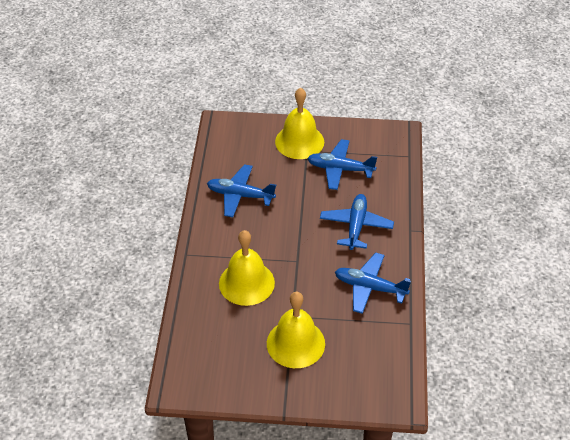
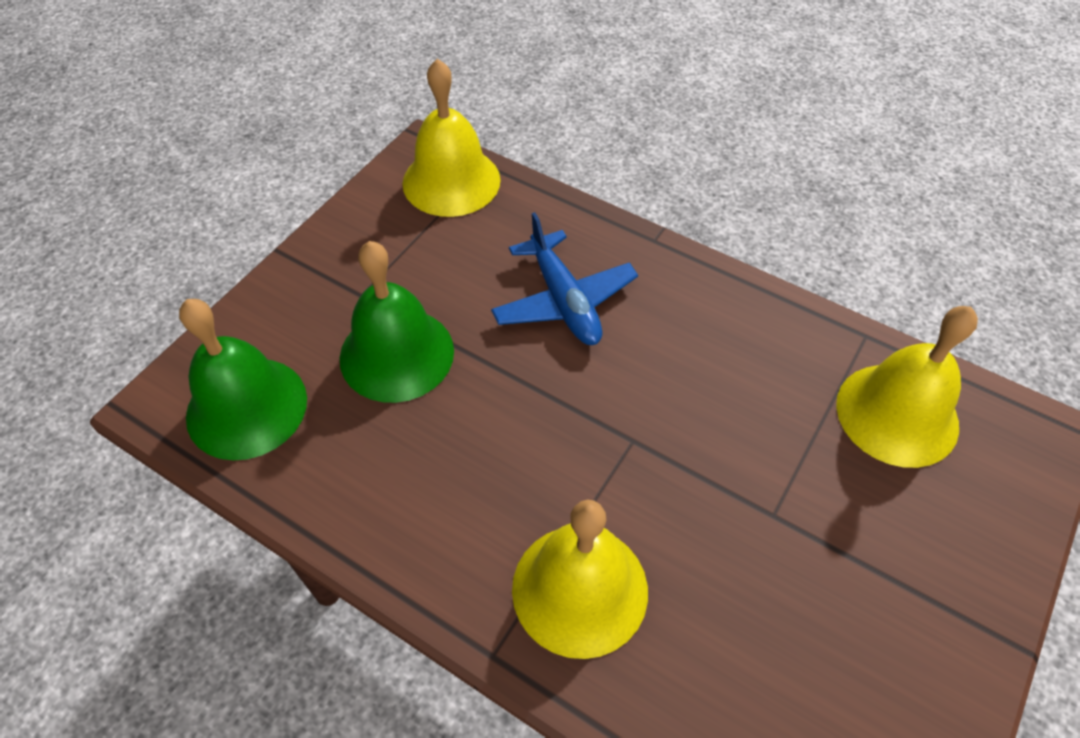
blue plane: [207,164,276,217] [307,139,377,190] [320,194,394,250] [335,252,411,314] = 4 -> [491,212,638,345] = 1
green bell: none = 0 -> [179,299,307,461] [340,241,454,403] = 2

